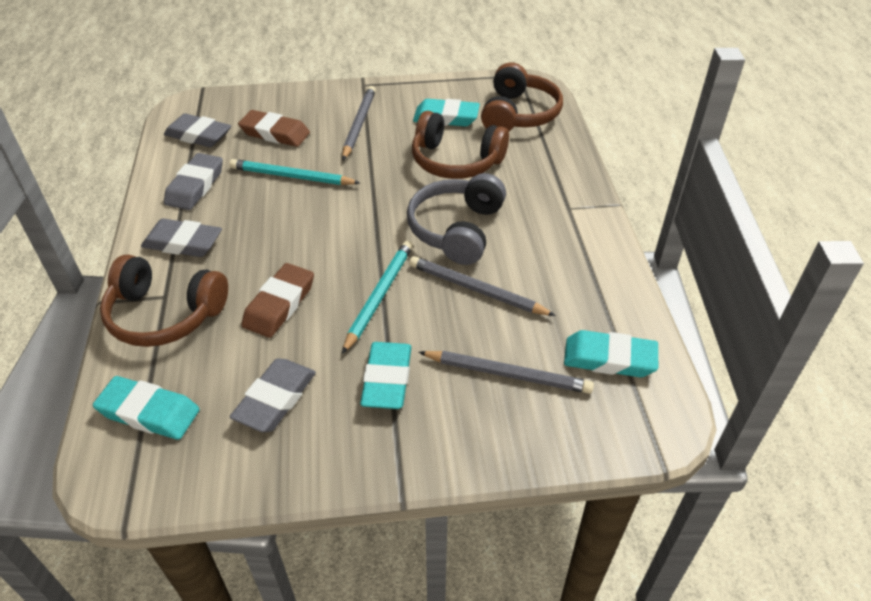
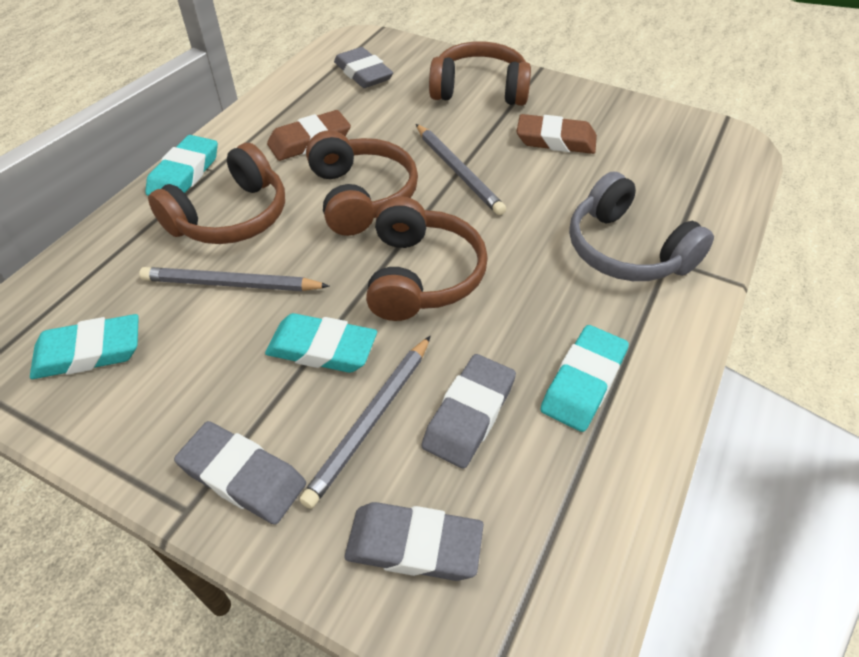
brown headphones: [100,254,228,347] [412,111,509,179] [481,62,563,131] = 3 -> [148,143,285,244] [306,130,418,236] [366,196,488,321] [429,41,531,106] = 4
turquoise pencil: [229,159,360,185] [342,240,413,354] = 2 -> none = 0

